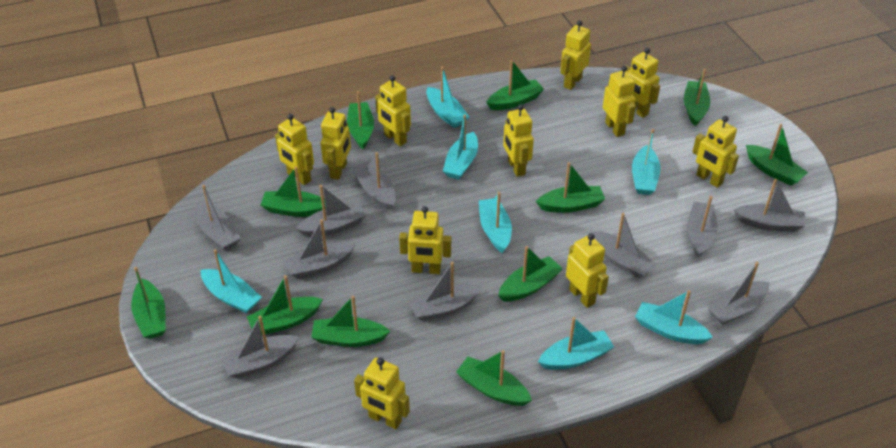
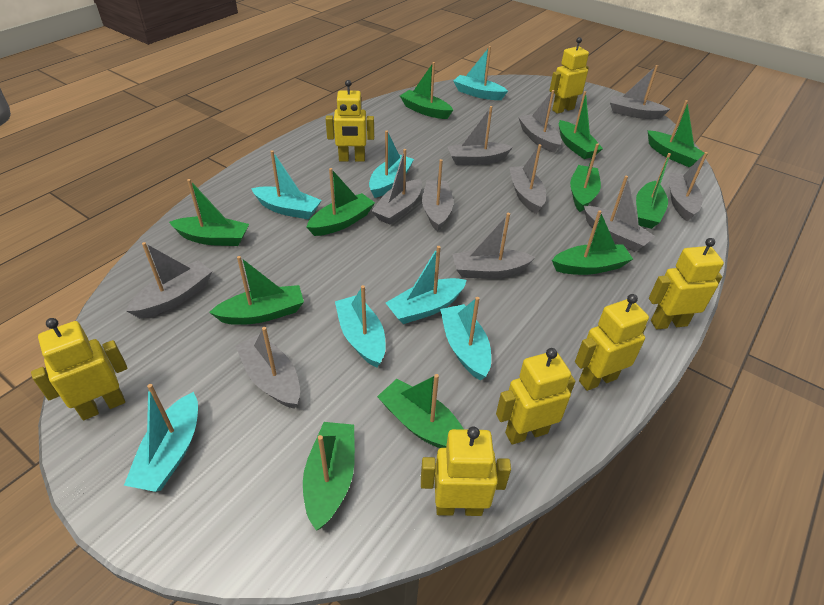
grey boat: [195,185,241,251] [221,316,299,378] [284,219,355,279] [296,185,366,237] [353,152,396,210] [409,262,482,321] [593,213,656,278] [687,196,717,257] [708,261,769,325] [734,179,806,232] = 10 -> [126,242,213,318] [236,327,300,409] [371,149,422,225] [422,159,453,232] [447,106,513,165] [452,213,535,278] [509,144,546,214] [518,90,562,153] [584,176,656,252] [610,65,670,119] [669,152,708,221] = 11
yellow robot: [275,114,314,185] [321,107,351,180] [354,357,410,429] [375,75,411,146] [399,206,451,274] [503,104,534,177] [561,20,591,90] [566,233,609,308] [603,66,636,137] [626,48,660,118] [692,116,739,188] = 11 -> [31,318,127,420] [326,80,374,162] [421,426,511,516] [496,348,575,445] [549,37,589,114] [575,294,649,391] [649,238,724,329] = 7

